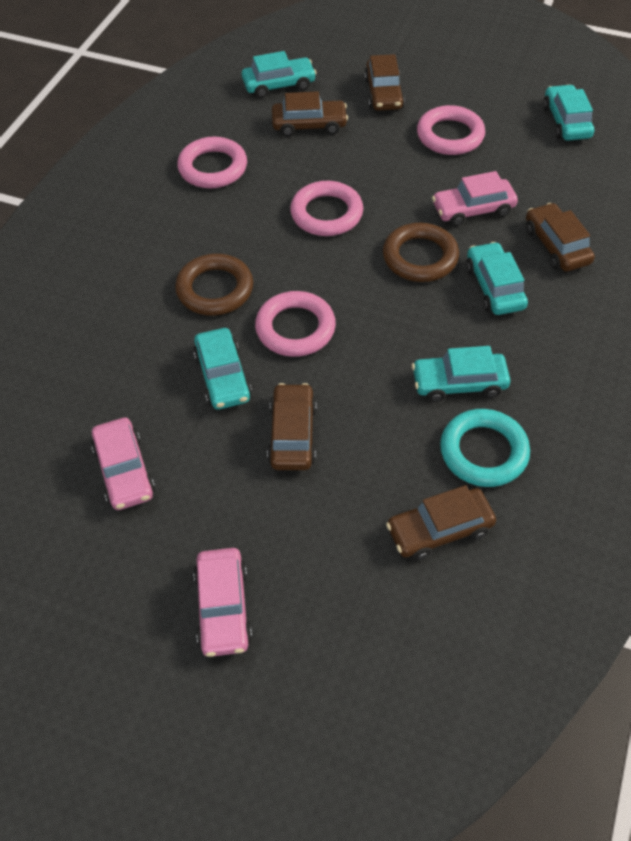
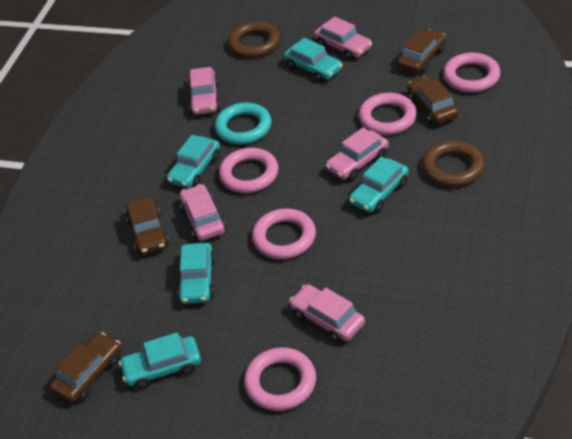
brown car: [267,383,317,470] [272,91,348,137] [364,54,405,111] [386,485,496,561] [526,203,595,272] = 5 -> [50,332,121,403] [126,197,169,255] [397,29,446,73] [407,76,458,124] = 4
pink car: [91,418,155,510] [193,548,252,657] [432,171,518,226] = 3 -> [180,184,226,241] [188,67,220,115] [289,284,365,343] [314,16,372,60] [326,128,389,181] = 5
pink ring: [177,137,247,188] [255,291,336,357] [290,181,363,236] [417,105,485,155] = 4 -> [219,148,279,193] [244,347,316,411] [252,209,316,259] [359,93,417,135] [443,52,501,93] = 5

